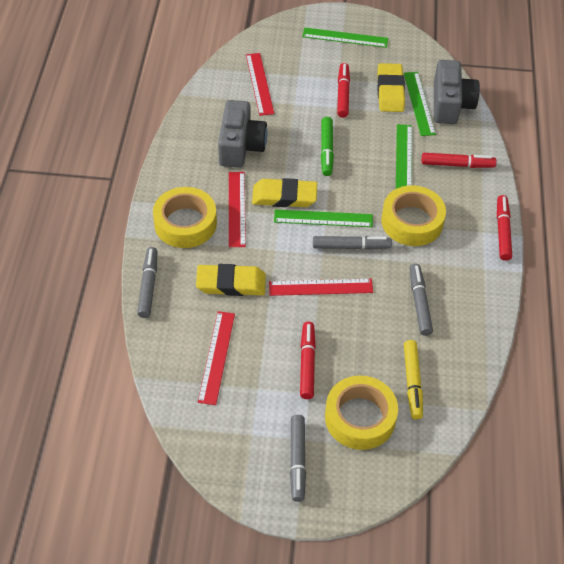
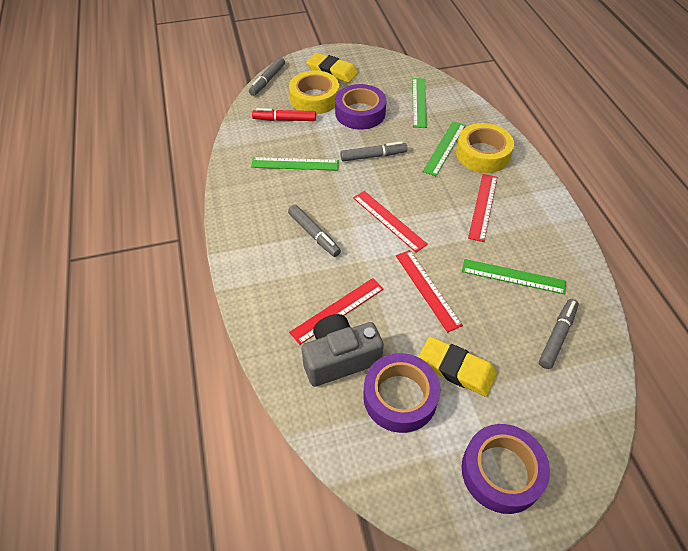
green marker: [321,117,334,176] = 1 -> none = 0
grey camera: [218,100,268,168] [434,60,480,124] = 2 -> [302,314,384,387] = 1
purple tape: none = 0 -> [335,84,386,130] [363,353,440,433] [462,424,550,514] = 3
red marker: [300,322,316,399] [337,63,350,118] [422,153,497,168] [497,195,512,261] = 4 -> [252,108,316,121] = 1
yellow eraser: [196,264,266,296] [252,178,317,207] [377,63,405,112] = 3 -> [306,52,358,83] [418,336,497,397] = 2
yellow marker: [404,340,423,419] = 1 -> none = 0
yellow tape: [153,187,217,248] [325,376,398,450] [381,185,446,246] = 3 -> [289,70,339,114] [456,123,514,173] = 2

